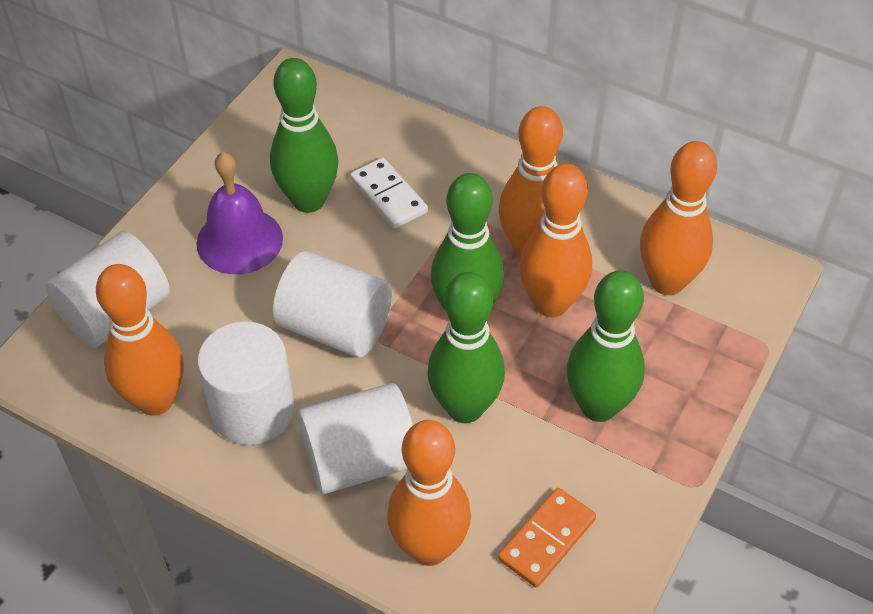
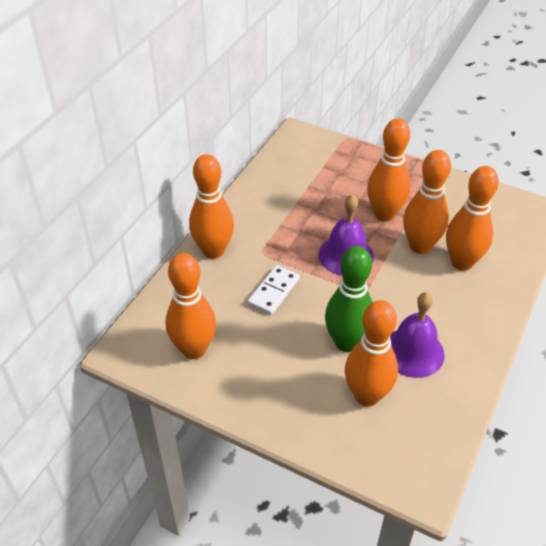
green bowling pin: [270,58,339,213] [427,272,505,423] [431,173,504,311] [567,270,645,422] = 4 -> [325,246,373,352] = 1
orange bowling pin: [96,264,183,416] [387,420,471,566] [499,106,563,258] [519,164,592,317] [640,141,717,295] = 5 -> [166,253,216,359] [189,154,234,259] [345,300,398,406] [367,118,410,222] [403,150,451,254] [446,166,499,271] = 6
orange domino: [498,488,596,588] = 1 -> none = 0
purple bell: [196,152,283,274] = 1 -> [319,194,374,276] [390,292,444,378] = 2
white cylinder: [45,231,170,348] [198,321,294,445] [273,251,392,357] [298,383,413,494] = 4 -> none = 0

